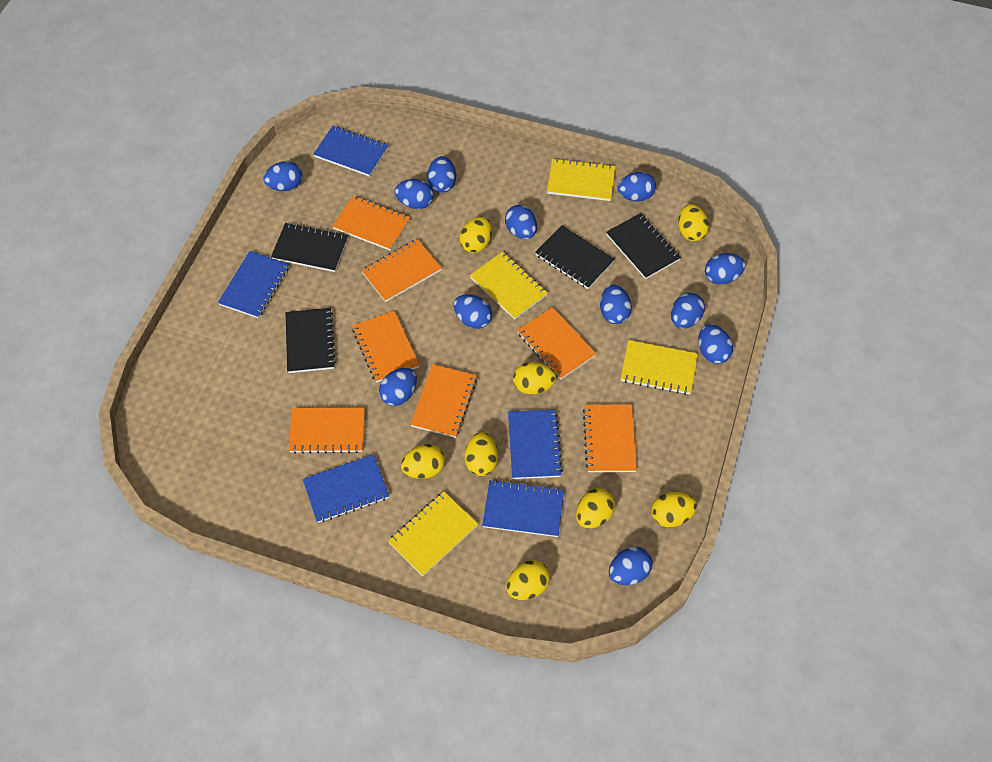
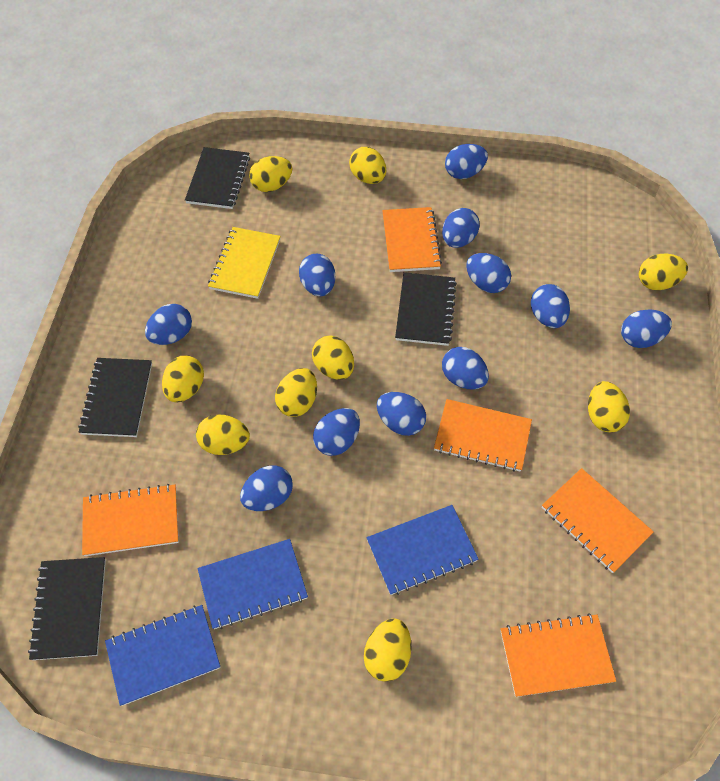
blue egg: [263,161,303,191] [379,368,417,406] [395,179,434,209] [427,156,456,193] [453,295,492,329] [505,205,537,239] [600,285,632,324] [609,547,653,585] [618,172,656,202] [671,293,705,329] [698,324,733,364] [705,253,746,285] = 12 -> [145,304,192,345] [240,465,293,511] [299,254,336,296] [313,408,360,456] [377,392,426,436] [442,208,480,248] [442,347,489,390] [445,144,488,179] [466,253,511,293] [531,284,570,328] [621,309,672,348] = 11
blue notebook: [218,251,289,318] [303,454,389,523] [313,126,388,176] [482,480,564,537] [508,409,563,479] = 5 -> [105,605,220,706] [198,539,308,629] [367,505,479,595] = 3
orange notebook: [289,407,365,454] [332,196,410,251] [352,311,419,383] [361,239,442,302] [410,364,477,438] [517,307,597,380] [583,405,637,472] = 7 -> [82,484,179,556] [382,207,442,272] [434,399,532,472] [501,613,616,697] [542,468,654,573] = 5
yellow egg: [401,444,445,479] [459,217,492,253] [465,432,498,476] [506,560,550,600] [513,362,556,394] [576,488,615,529] [651,492,697,527] [678,204,709,242] = 8 -> [162,355,204,403] [196,415,250,455] [249,156,293,192] [275,368,317,417] [312,336,354,380] [349,147,386,184] [364,618,411,682] [588,381,630,433] [639,254,688,290] = 9
yellow notebook: [388,491,478,576] [470,251,548,320] [547,158,615,201] [620,340,698,395] = 4 -> [208,227,281,299] = 1

